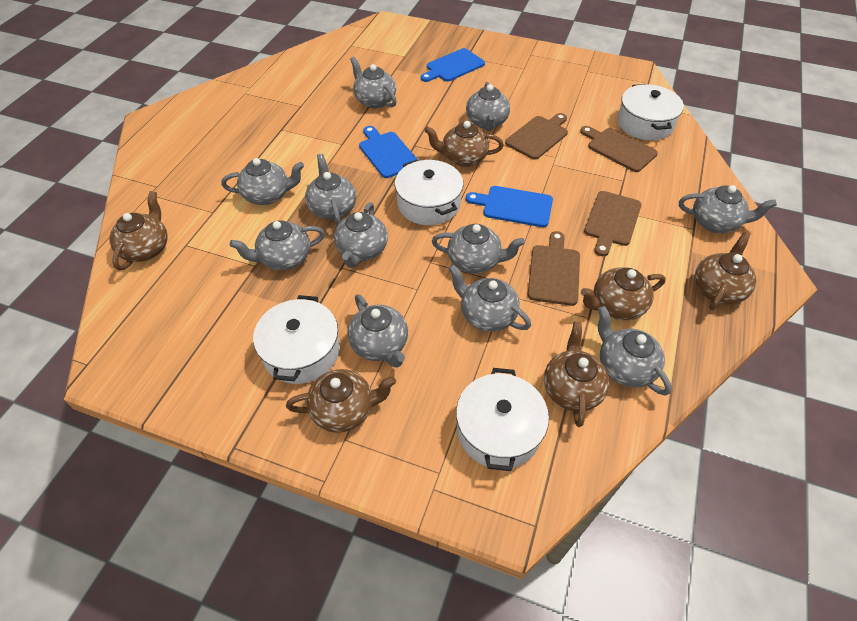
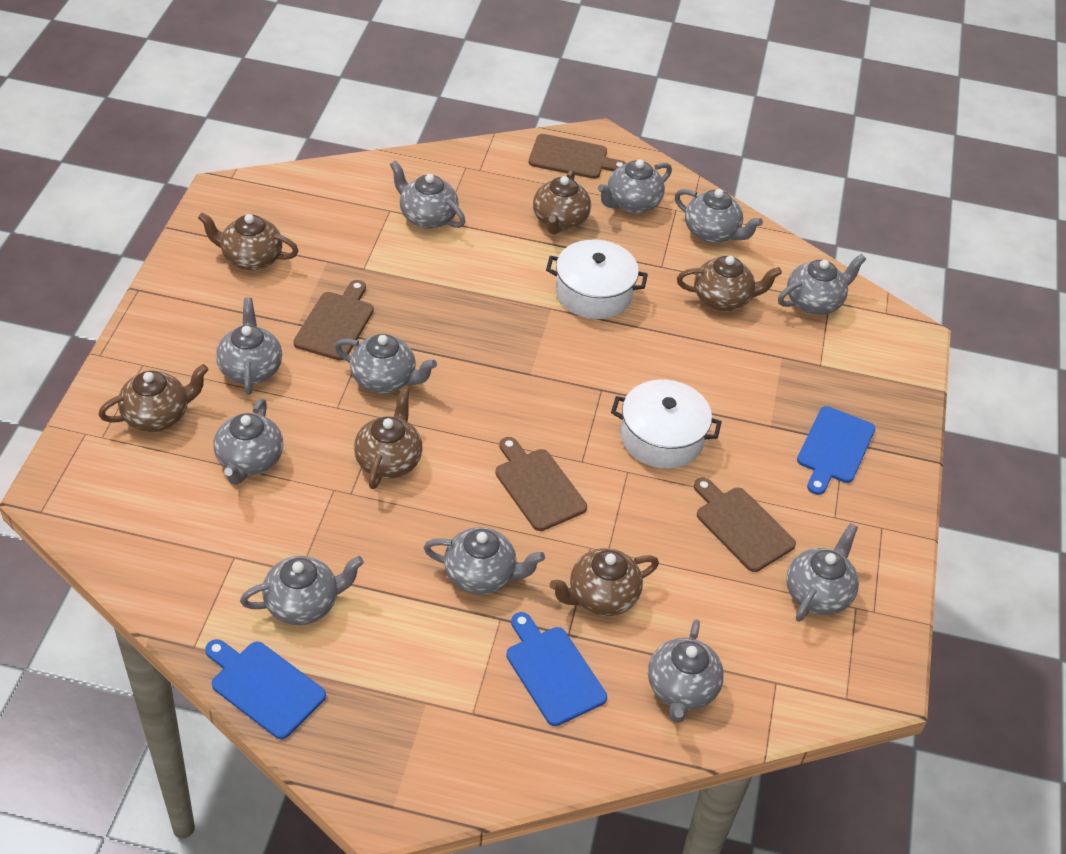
white pot: [253,295,340,384] [395,160,464,225] [456,368,549,471] [617,84,684,140] = 4 -> [546,240,648,319] [611,380,722,469] = 2

